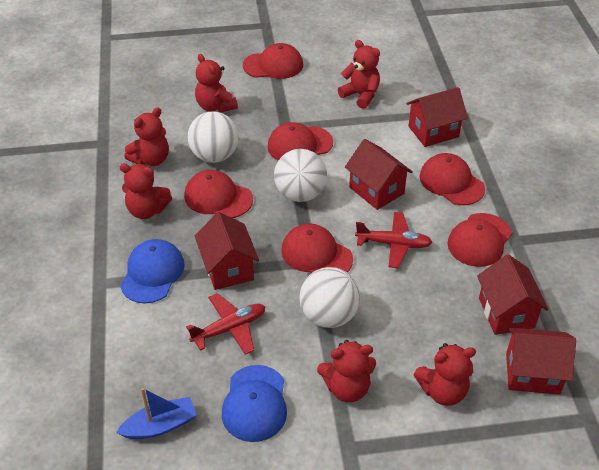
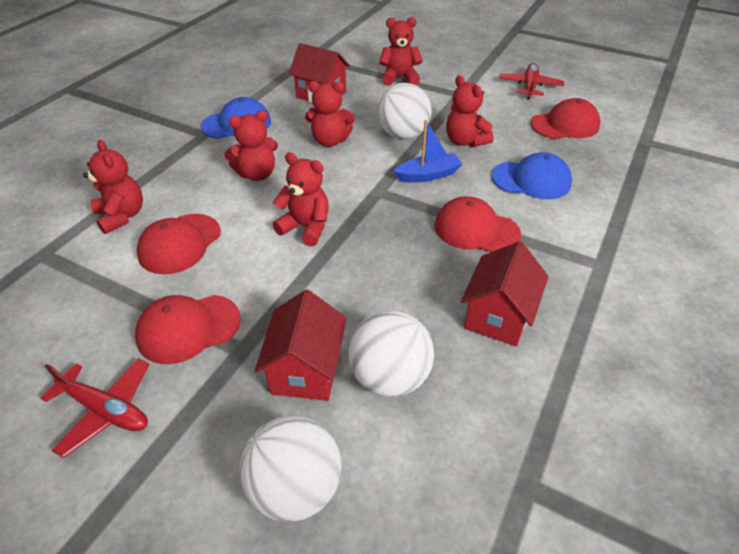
red cap: [184,170,253,218] [243,43,303,79] [267,122,333,161] [282,224,353,273] [420,153,485,205] [448,213,512,267] = 6 -> [135,295,241,364] [137,214,221,274] [434,196,521,252] [531,98,600,139] = 4
red house: [195,212,259,290] [345,139,413,210] [406,87,468,147] [477,254,549,335] [506,327,576,395] = 5 -> [255,290,346,401] [289,43,350,102] [461,241,548,346] = 3

